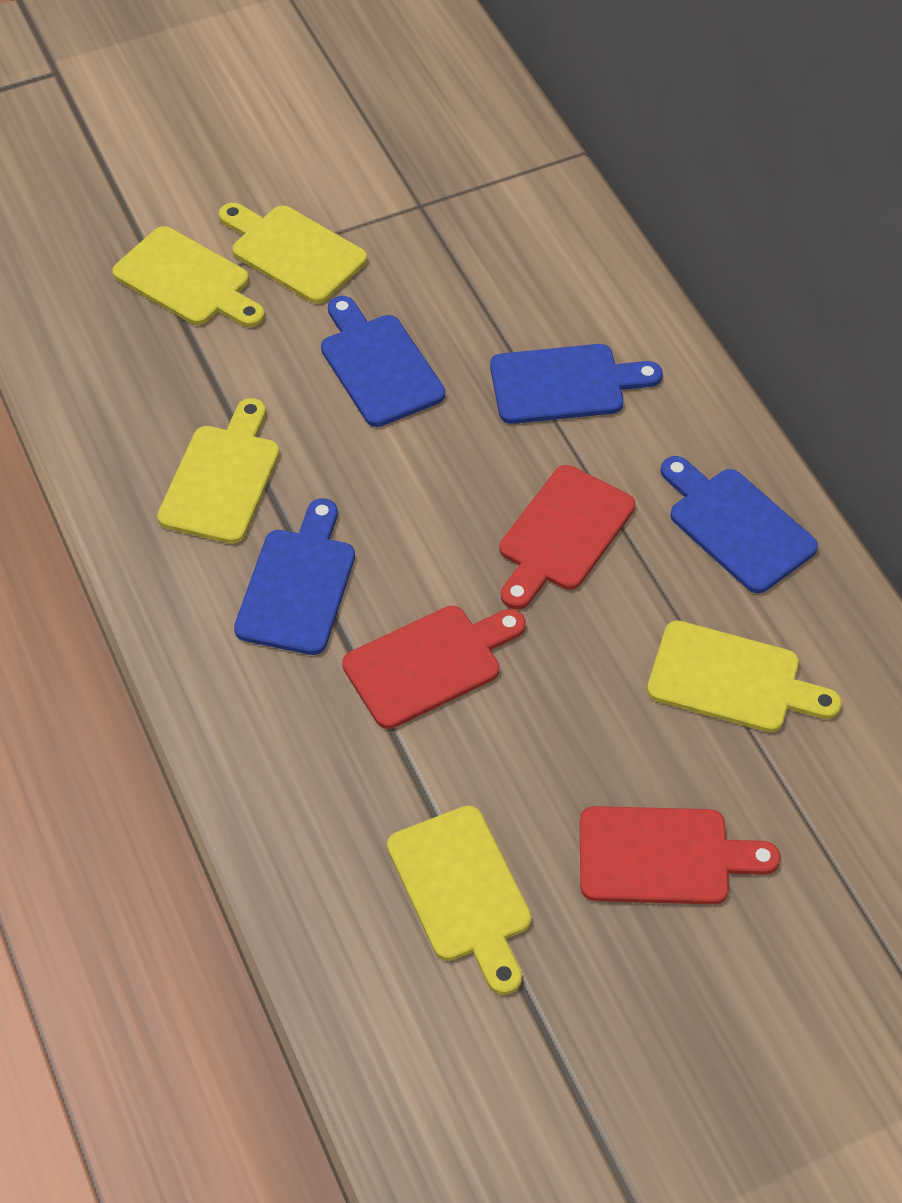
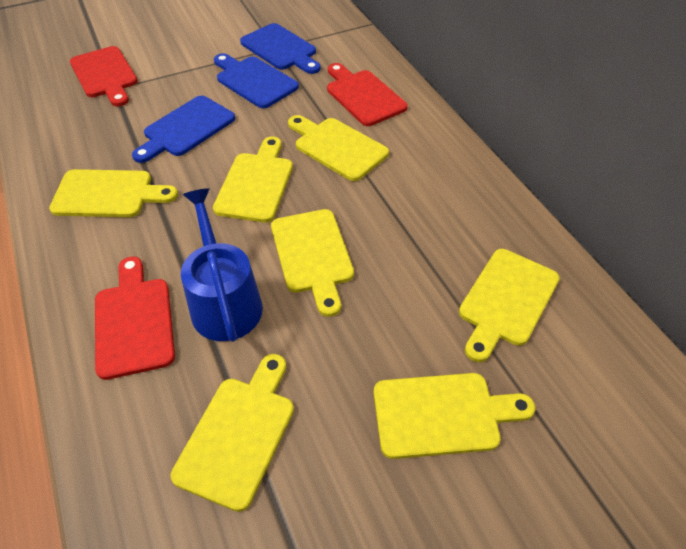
blue cutting board: [234,498,355,655] [321,296,445,427] [490,344,663,424] [660,456,818,593] = 4 -> [132,96,235,163] [214,53,299,109] [240,23,321,74] = 3
blue watering can: none = 0 -> [181,188,263,342] = 1
yellow cutting board: [112,226,265,327] [157,398,279,544] [219,203,367,304] [387,805,532,995] [647,620,842,732] = 5 -> [49,169,178,217] [171,354,294,512] [213,137,293,223] [271,209,354,317] [288,115,389,181] [374,373,535,459] [459,249,560,362] = 7

